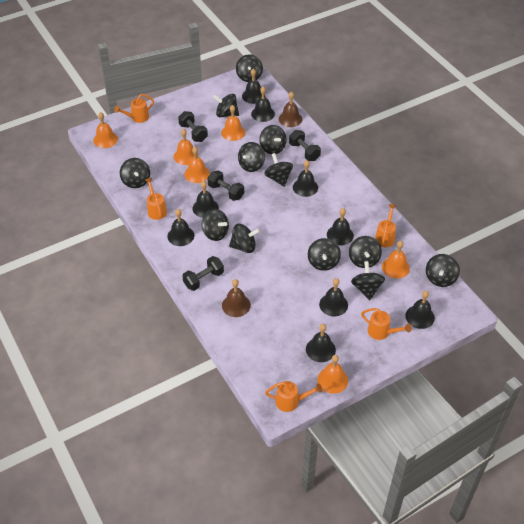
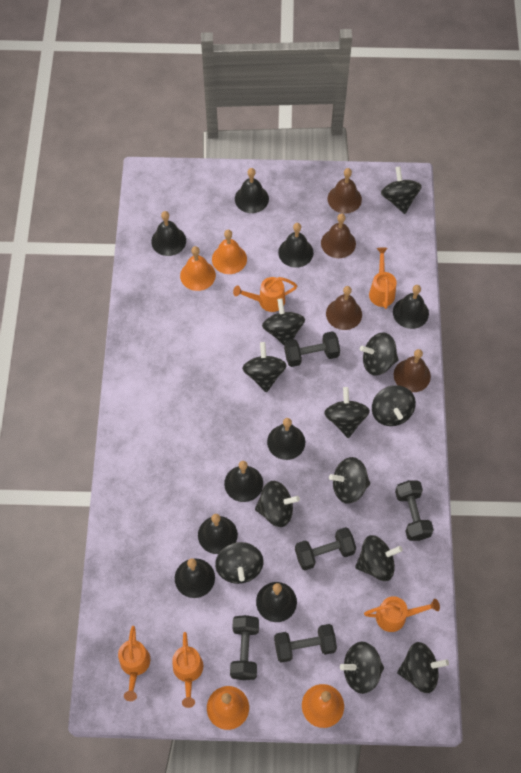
black dumbbell: [178,111,208,142] [183,256,224,291] [207,170,244,201] [289,130,321,161] = 4 -> [230,615,259,680] [274,624,337,663] [284,331,340,367] [295,527,356,570] [395,480,434,541] = 5
brown bell: [222,279,251,317] [279,91,302,127] = 2 -> [321,213,356,258] [326,286,362,330] [328,168,362,213] [394,349,431,392] = 4
orange bell: [93,112,118,148] [174,129,198,165] [184,147,210,183] [221,105,245,141] [317,355,348,394] [382,241,410,278] = 6 -> [180,246,216,291] [207,686,249,730] [212,230,247,274] [302,684,344,728] = 4

